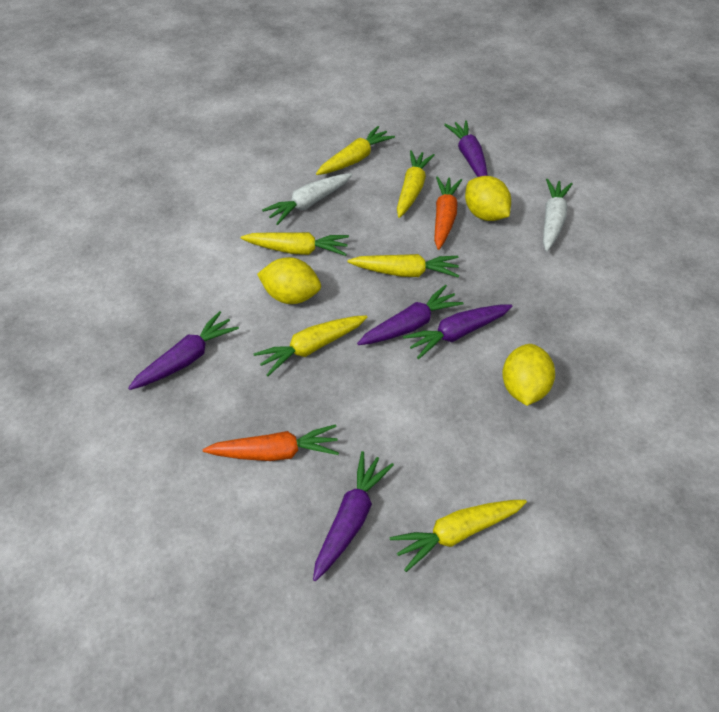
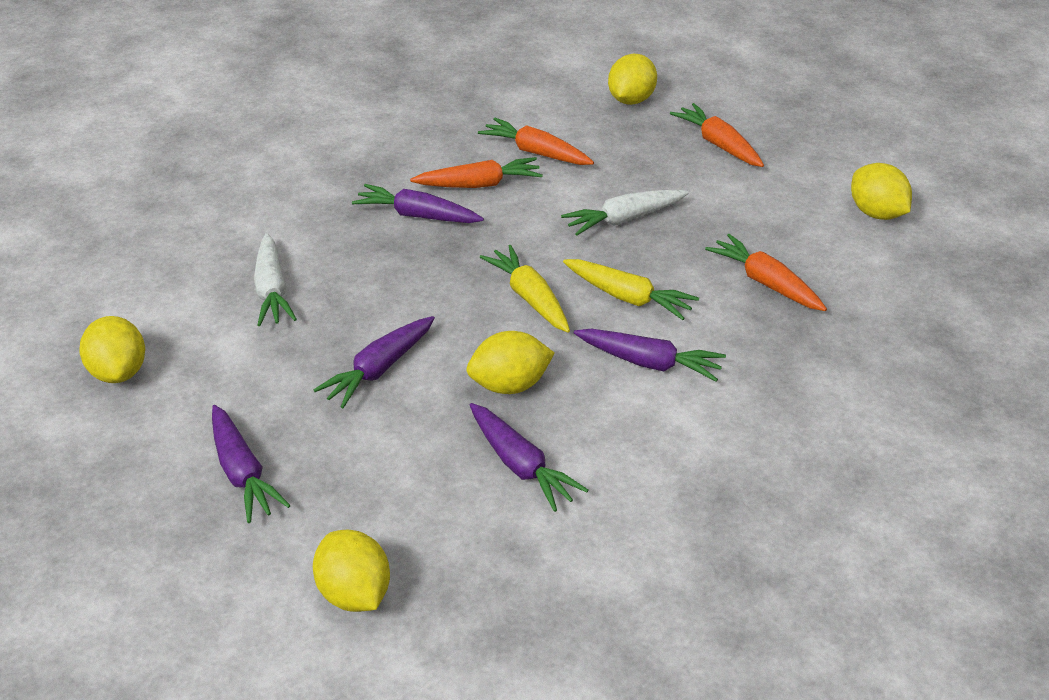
orange carrot: [203,424,339,461] [434,176,462,250] = 2 -> [410,157,543,188] [478,118,594,165] [670,103,764,167] [705,234,827,311] = 4
yellow carrot: [241,232,349,256] [253,315,368,376] [316,126,395,175] [348,254,459,277] [390,500,527,572] [397,150,435,218] = 6 -> [480,245,570,333] [563,259,699,320] = 2
yellow lemon: [257,257,321,304] [465,176,511,221] [502,344,555,406] = 3 -> [79,316,145,383] [313,530,390,612] [467,331,555,394] [608,54,657,105] [851,163,912,220] = 5

